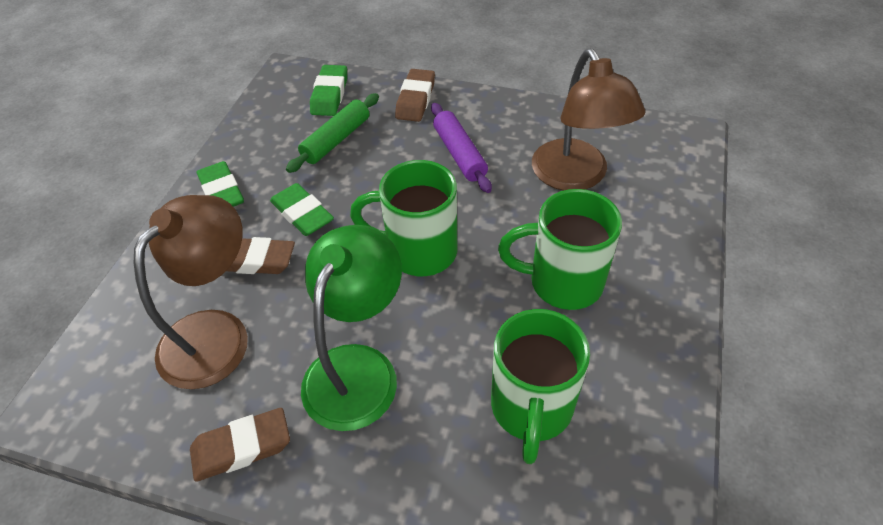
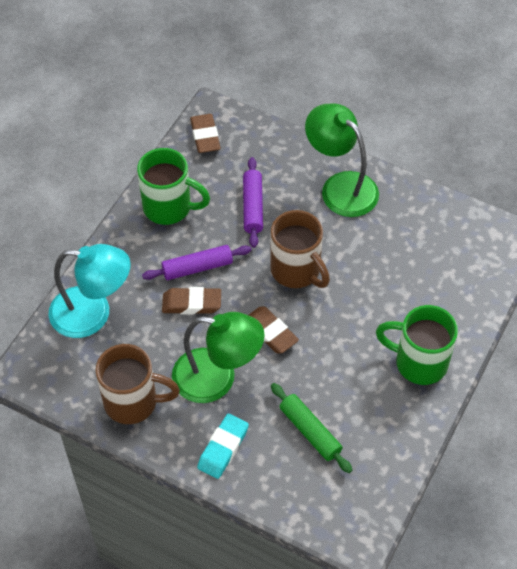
brown lamp: [134,195,248,389] [532,49,645,191] = 2 -> none = 0
brown mug: none = 0 -> [95,344,180,424] [270,210,330,288] = 2
green eraser: [197,161,244,207] [270,183,334,236] [310,65,347,116] = 3 -> none = 0
green lamp: [301,225,402,431] = 1 -> [172,312,265,403] [305,103,379,217] = 2
green mug: [350,160,457,276] [491,309,590,464] [498,189,622,310] = 3 -> [137,148,210,225] [376,305,458,385] = 2
purple rolling pin: [431,103,492,193] = 1 -> [142,245,252,280] [243,157,263,248] = 2
turquoise eraser: none = 0 -> [197,414,249,479] = 1
turquoise lamp: none = 0 -> [48,244,131,338] = 1

